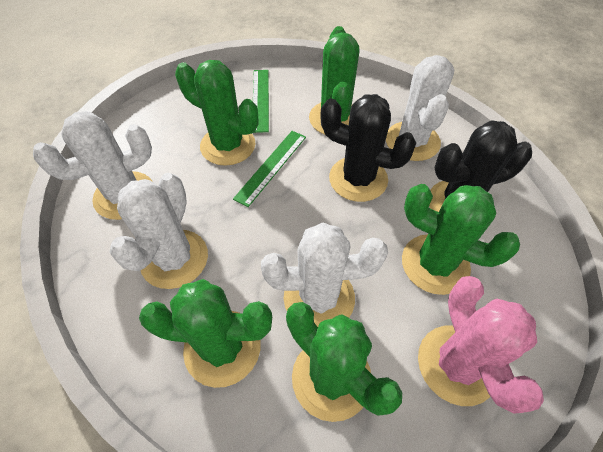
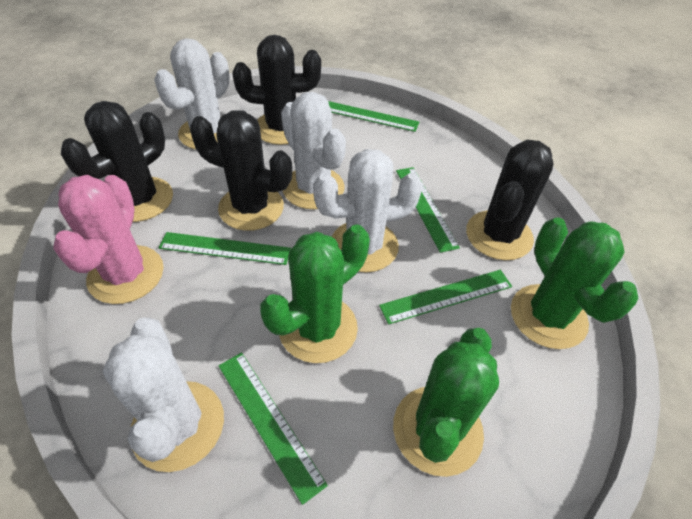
black cactus: [320,94,416,202] [429,120,532,212] = 2 -> [61,101,173,222] [190,110,292,231] [232,35,321,145] [466,140,553,260] = 4
green cactus: [139,279,272,388] [175,60,258,166] [286,302,402,422] [309,26,360,135] [402,184,520,295] = 5 -> [260,224,370,363] [393,328,499,477] [511,217,638,349] = 3
green ruler: [233,131,306,207] [253,70,269,133] = 2 -> [159,232,291,265] [219,352,328,505] [328,101,419,132] [379,270,512,325] [396,167,460,253] = 5

